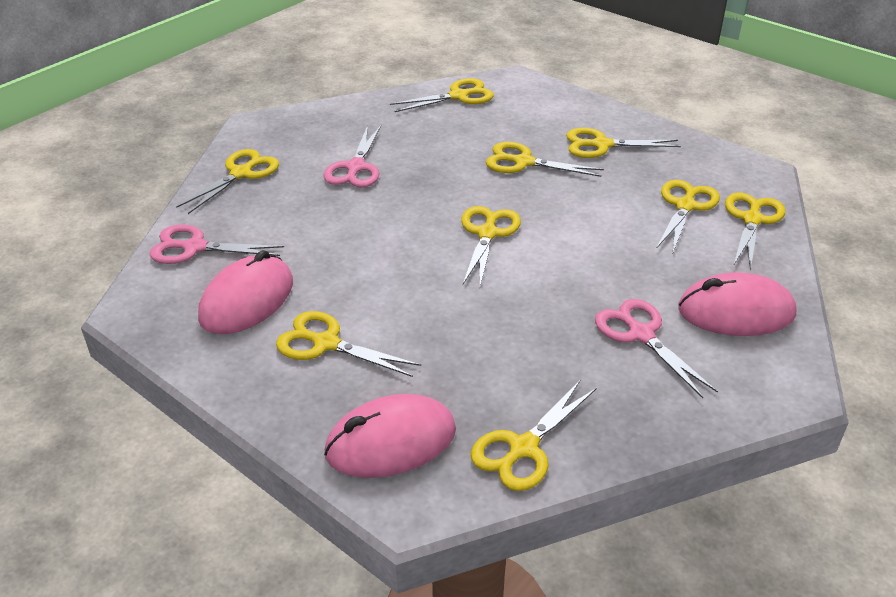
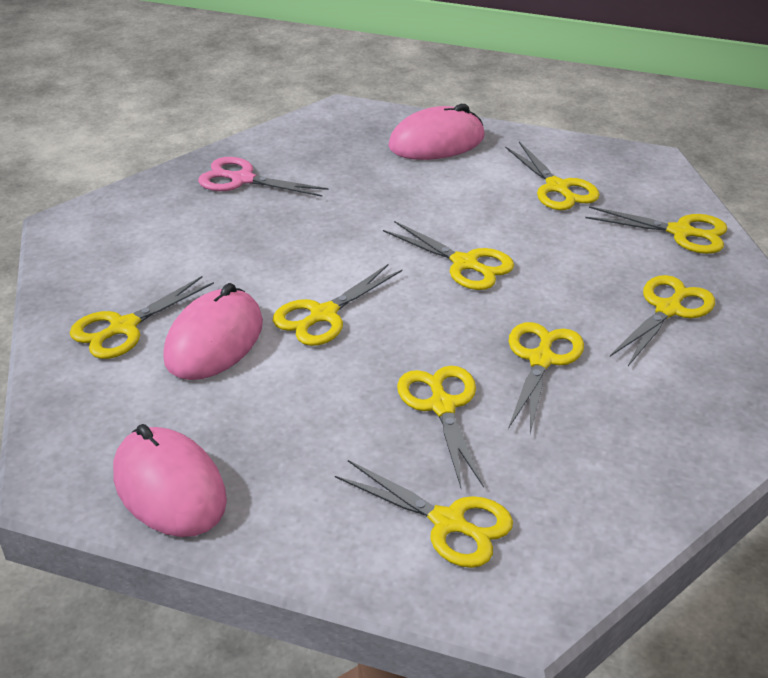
pink scissors: [150,224,284,264] [323,125,381,187] [595,299,718,398] = 3 -> [198,157,328,197] = 1

